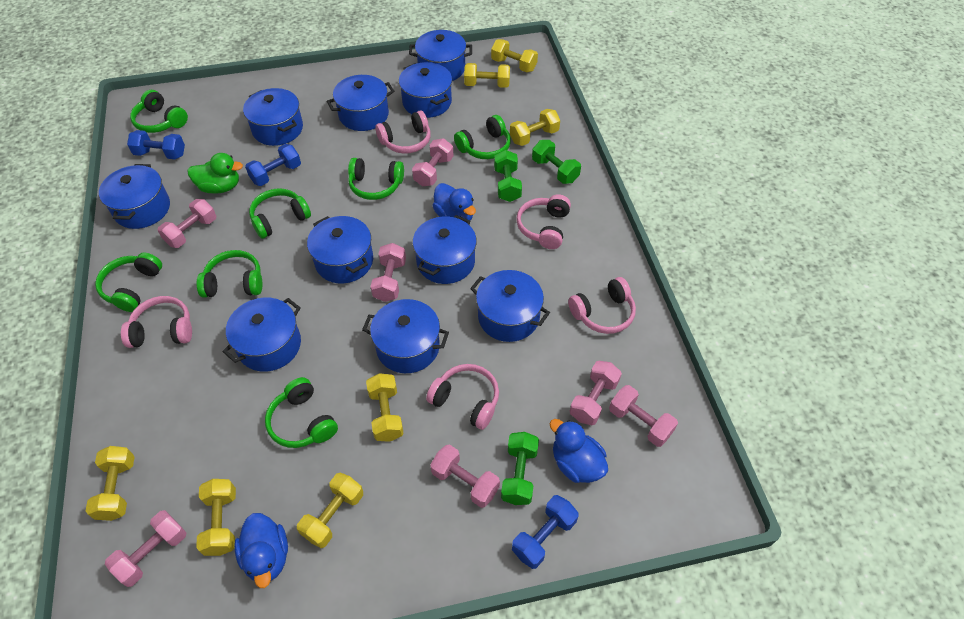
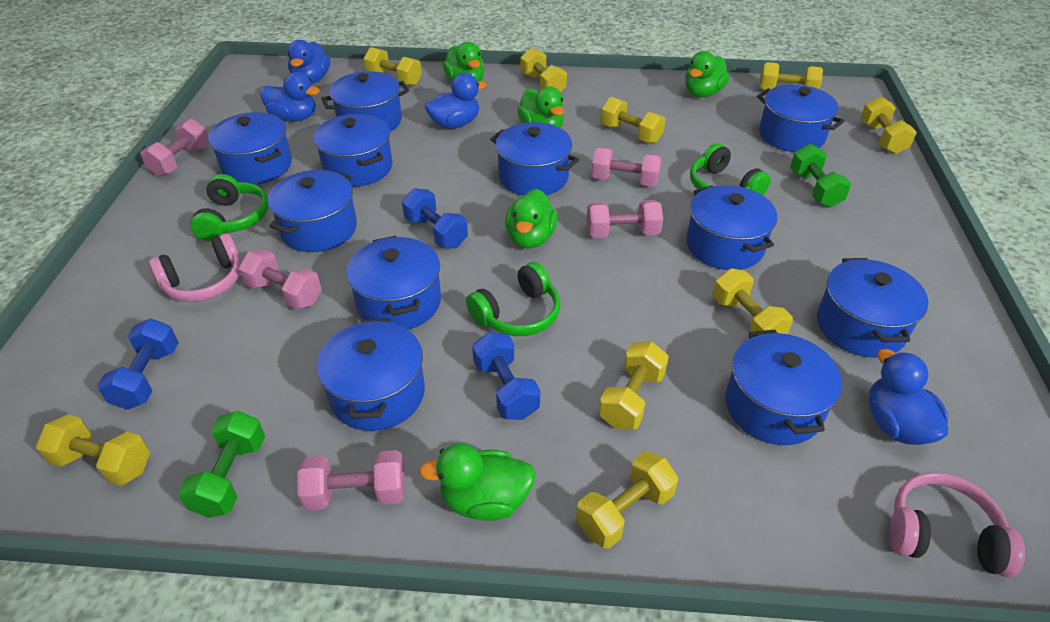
blue duck: [234,513,288,588] [432,183,476,221] [550,419,608,483] = 3 -> [260,72,320,122] [287,40,330,84] [425,73,487,129] [869,349,948,445] = 4
blue pot: [99,164,170,229] [223,298,301,372] [243,88,303,146] [307,216,373,284] [327,75,394,131] [362,299,449,373] [399,62,452,118] [409,30,472,81] [413,215,477,284] [470,270,550,342] = 10 -> [208,112,292,185] [268,170,357,252] [313,114,392,187] [317,318,425,431] [321,71,409,132] [346,236,441,330] [490,122,579,196] [686,185,777,270] [726,330,842,445] [757,84,844,152] [817,258,929,358] = 11
green duck: [187,153,243,194] = 1 -> [419,443,536,521] [443,42,485,81] [505,189,558,249] [517,86,564,128] [685,51,730,97] = 5
green dumbbell: [494,150,522,202] [501,432,539,505] [532,140,581,184] = 3 -> [178,411,265,518] [790,144,851,207] = 2
green headphones: [95,253,162,312] [130,90,188,133] [196,250,262,298] [249,188,311,239] [265,377,338,448] [348,158,404,200] [454,115,511,159] = 7 -> [190,174,269,241] [466,262,560,336] [690,143,771,195] = 3
pink dumbbell: [105,510,187,587] [157,199,216,248] [371,243,406,302] [412,138,454,186] [430,445,500,508] [570,361,622,425] [609,385,678,447] = 7 -> [141,119,209,176] [239,249,322,310] [297,450,405,511] [587,200,663,238] [591,147,662,187] = 5
pink headphones: [121,296,192,348] [376,111,431,154] [426,364,499,430] [516,194,571,249] [568,277,636,334] = 5 -> [149,233,241,302] [889,472,1025,577] = 2
yellow dumbbell: [86,446,135,521] [196,479,236,556] [297,472,363,548] [366,373,404,442] [464,63,510,88] [491,39,538,72] [510,109,560,146] = 7 -> [36,414,150,486] [363,47,422,86] [520,48,567,92] [576,451,678,548] [599,342,669,430] [600,97,666,144] [712,268,793,334] [759,62,823,90] [860,97,917,154] = 9

